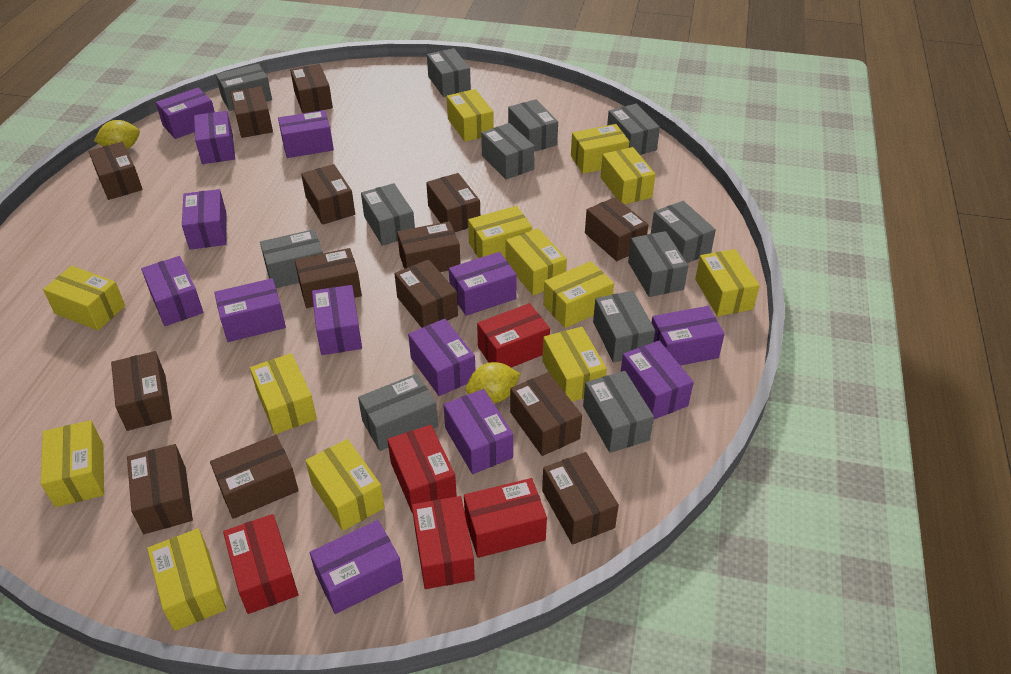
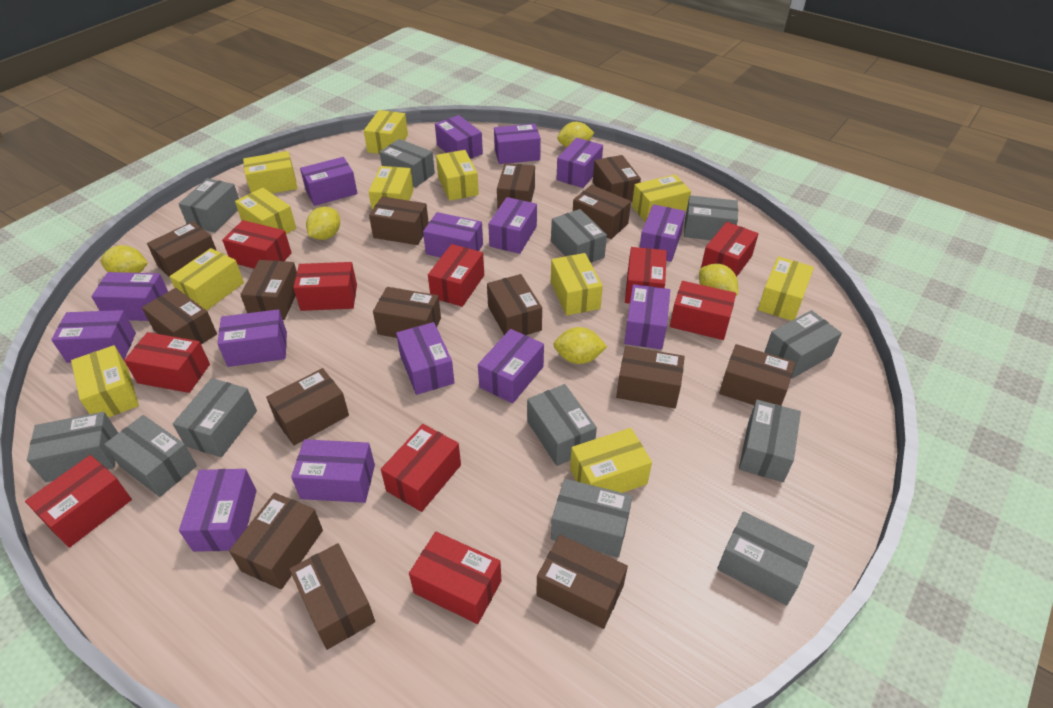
brown box: [88,142,143,200] [111,351,172,431] [127,444,193,534] [210,435,299,519] [230,86,273,138] [290,64,333,113] [295,248,362,308] [301,164,355,225] [394,259,458,328] [397,221,461,272] [426,173,480,232] [510,372,582,456] [542,452,619,545] [585,197,648,261] = 14 -> [142,288,217,345] [147,221,217,276] [229,493,323,590] [240,260,297,320] [266,368,349,446] [289,543,375,650] [369,197,429,245] [373,287,441,338] [487,274,542,335] [497,163,535,210] [536,535,628,629] [573,185,631,239] [593,155,641,202] [616,346,685,408] [719,344,795,405] = 15
purple box: [141,256,203,326] [156,88,215,139] [182,189,227,250] [194,111,235,164] [214,278,286,342] [278,110,334,158] [310,520,403,614] [312,285,362,355] [408,319,475,396] [443,389,513,474] [449,252,517,316] [621,341,694,419] [651,306,725,366] = 13 -> [51,310,136,363] [91,272,168,321] [179,469,257,552] [217,309,287,367] [291,439,375,503] [300,157,357,206] [396,322,454,395] [423,212,483,258] [435,115,483,159] [478,329,544,404] [488,197,537,254] [494,124,541,164] [556,138,603,188] [624,284,670,349] [639,204,686,262] = 15
red box: [223,514,298,614] [387,425,457,514] [412,496,475,589] [464,478,547,558] [477,303,550,368] = 5 -> [25,455,132,548] [124,332,210,393] [222,220,292,269] [293,262,357,311] [381,424,461,512] [409,532,501,624] [428,244,484,307] [625,247,667,304] [670,281,736,340] [701,222,759,277] = 10
yellow box: [40,420,104,507] [43,266,125,330] [147,528,226,631] [250,353,317,434] [305,439,385,531] [447,89,494,142] [468,206,532,258] [506,228,567,296] [542,327,607,402] [543,261,614,328] [571,124,629,174] [601,147,656,204] [695,249,760,316] = 13 -> [71,345,139,418] [169,248,244,310] [235,188,296,234] [243,151,297,193] [364,110,408,154] [368,166,414,210] [436,150,479,201] [551,253,603,316] [570,428,652,493] [632,175,691,222] [758,257,814,321] = 11
yellow lemon: [94,120,140,149] [466,362,521,403] = 2 -> [100,245,148,273] [306,207,340,240] [553,327,607,364] [557,122,594,148] [699,264,738,295] = 5

